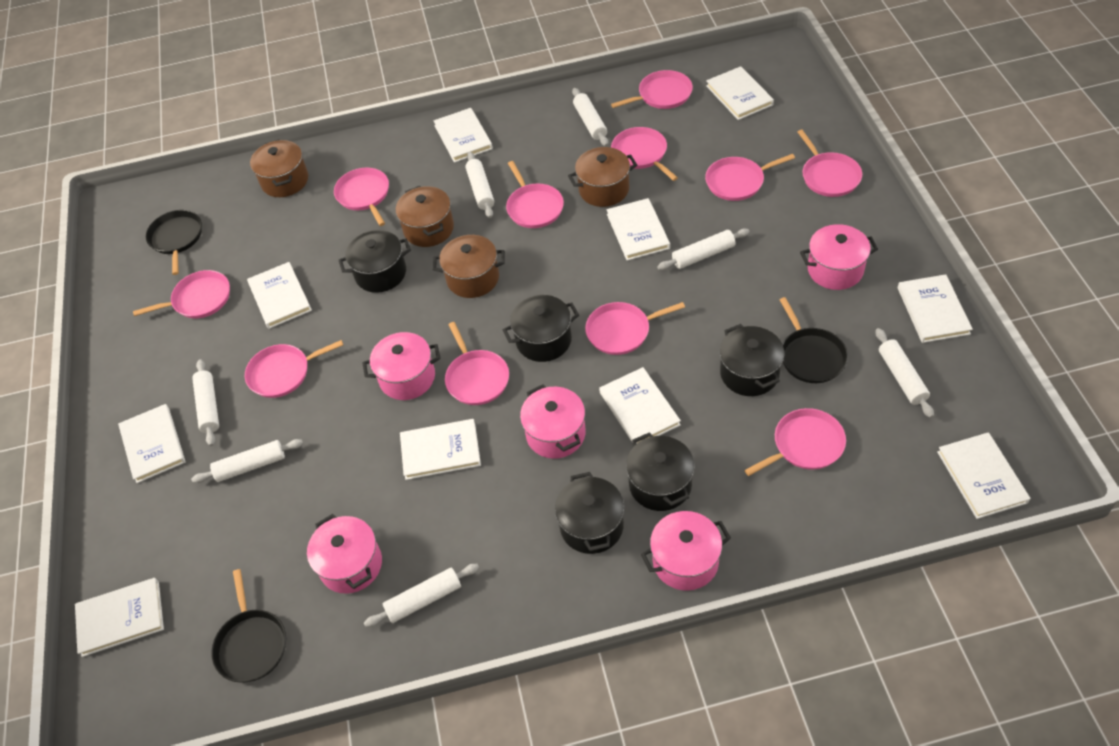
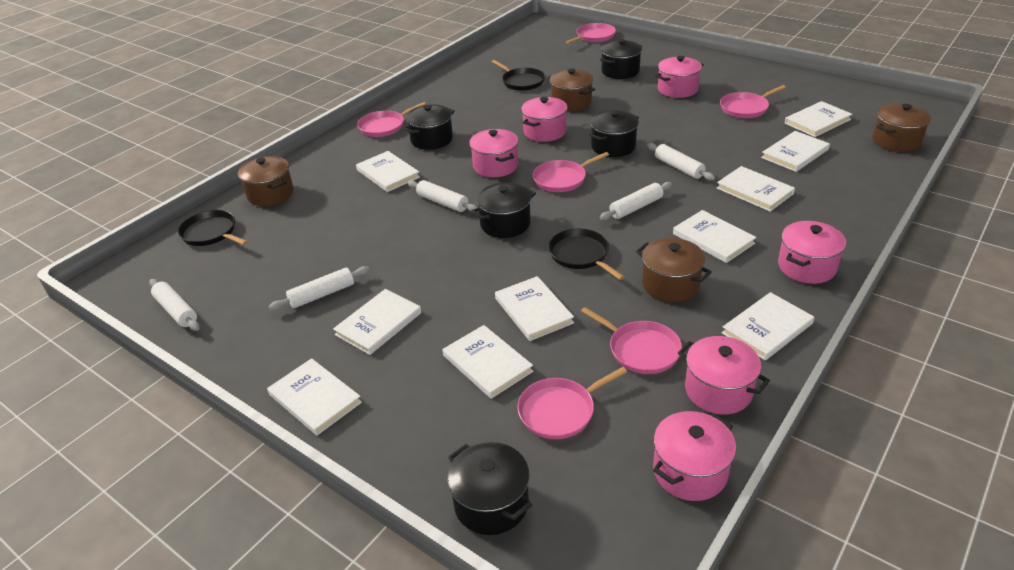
pink pan: [133,270,230,318] [245,340,343,398] [334,168,389,226] [445,322,509,405] [506,161,564,228] [585,302,685,355] [611,70,693,109] [611,127,678,181] [705,154,795,201] [744,408,846,476] [798,130,862,197] = 11 -> [357,102,426,137] [517,367,627,439] [533,152,609,192] [566,23,616,44] [581,307,682,374] [720,85,786,118] = 6
pink pot: [307,514,382,594] [362,332,441,400] [520,384,586,459] [641,511,731,591] [800,224,878,290] = 5 -> [469,129,518,177] [521,97,568,142] [653,411,736,501] [655,56,704,98] [678,336,770,415] [778,221,846,284] = 6
white rolling pin: [191,439,303,483] [192,359,219,446] [364,564,479,627] [466,152,494,218] [572,88,608,146] [657,229,749,270] [876,328,934,418] = 7 -> [149,279,200,331] [269,266,370,310] [407,180,477,212] [599,182,672,220] [647,143,715,181] = 5

